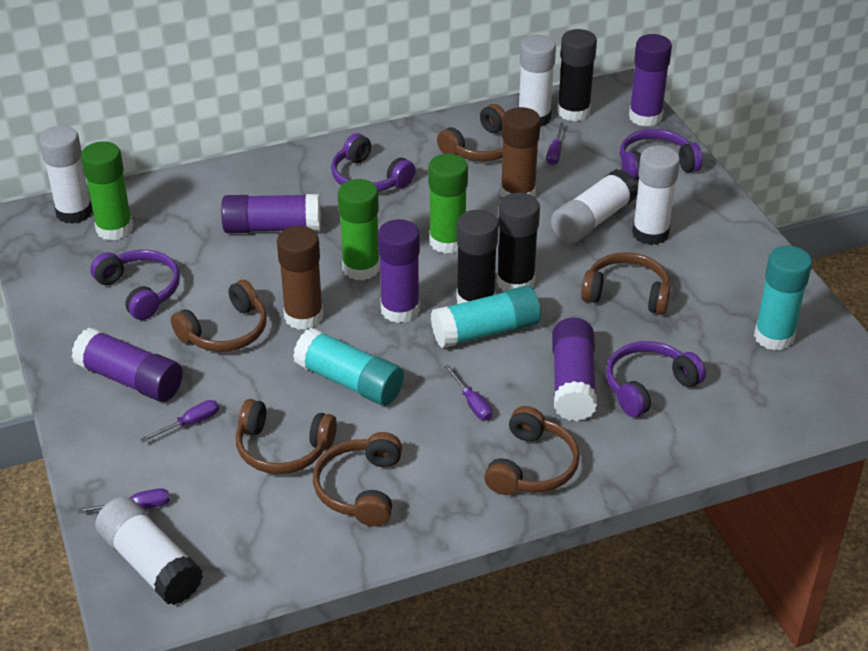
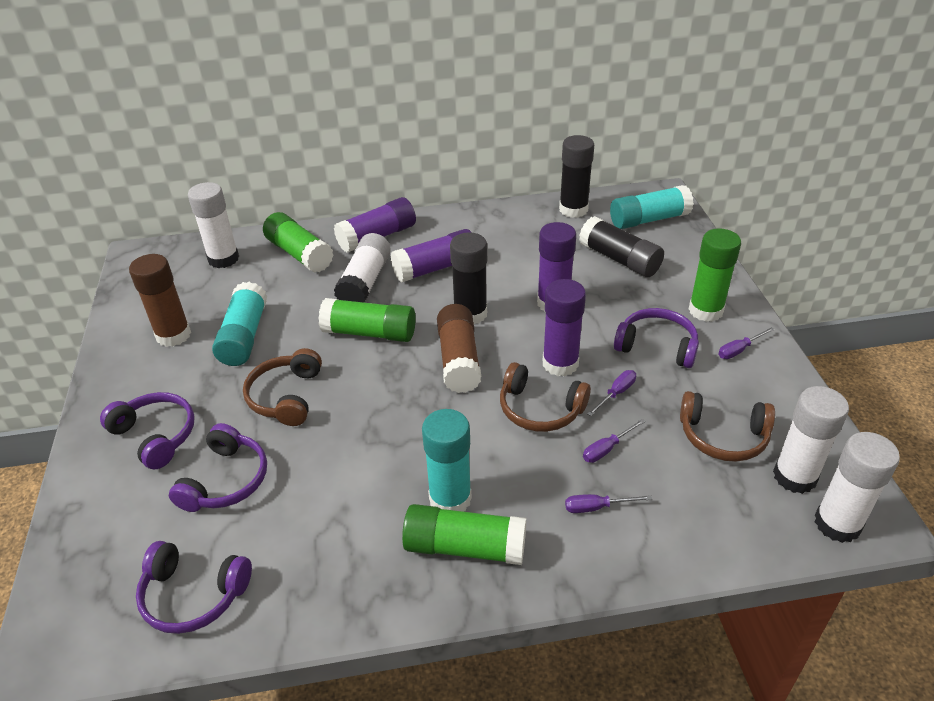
brown headphones: [171,280,267,352] [236,399,337,474] [313,432,402,526] [437,104,505,161] [484,406,580,495] [581,252,671,315] = 6 -> [243,348,322,426] [500,362,591,432] [680,391,775,462] = 3
green glue stick: [81,141,133,241] [338,179,380,280] [428,154,468,254] = 3 -> [263,212,334,273] [318,298,416,342] [402,504,526,565] [689,229,741,322] = 4
purple glue stick: [72,328,183,402] [221,194,321,233] [378,219,420,323] [552,318,597,421] [629,34,672,127] = 5 -> [334,197,416,253] [391,229,472,283] [537,222,576,313] [543,279,586,376] = 4
white glue stick: [39,125,93,224] [95,497,203,605] [519,35,556,127] [551,169,638,243] [632,145,680,245] = 5 -> [188,182,239,268] [334,233,391,303] [773,386,849,494] [815,432,900,543] = 4

